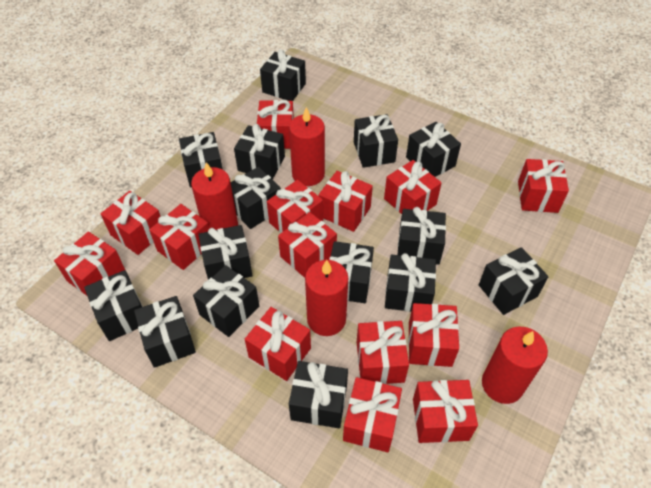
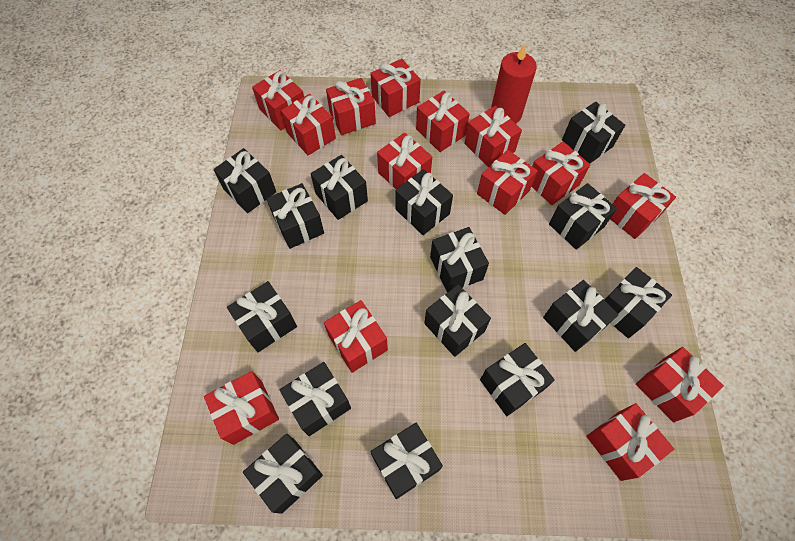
red candle: [191,162,238,230] [289,107,325,186] [305,260,348,336] [482,326,548,404] = 4 -> [491,44,537,124] = 1

